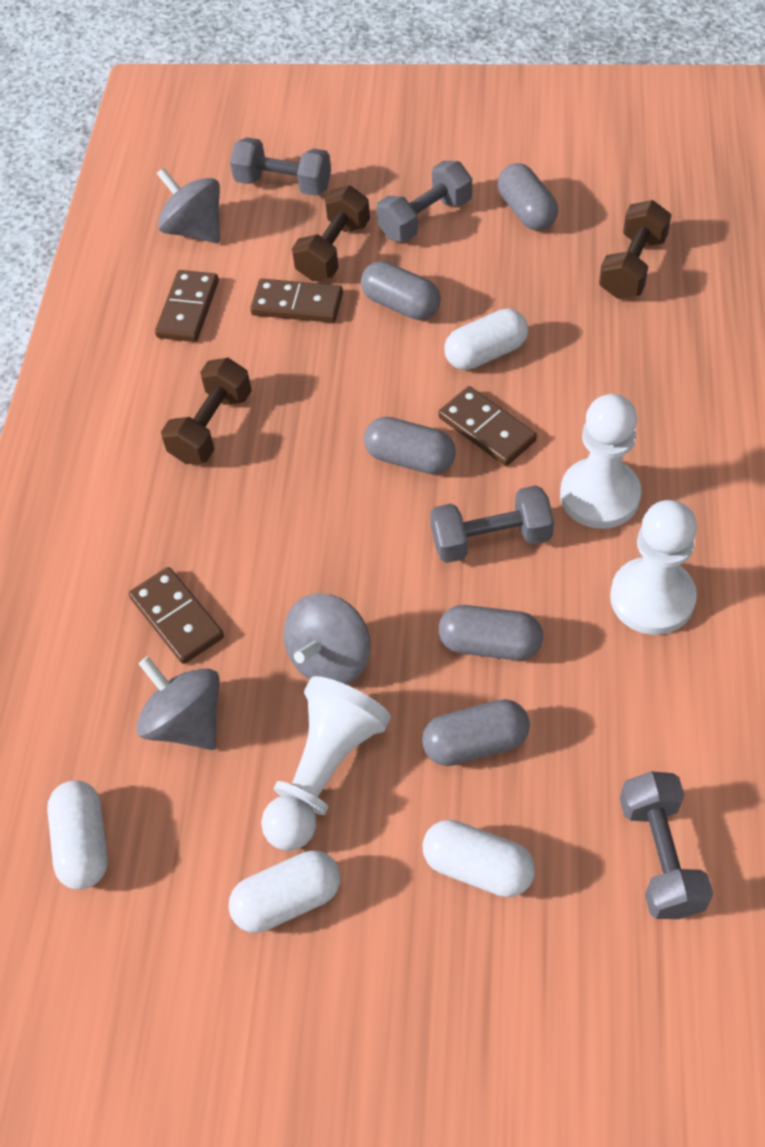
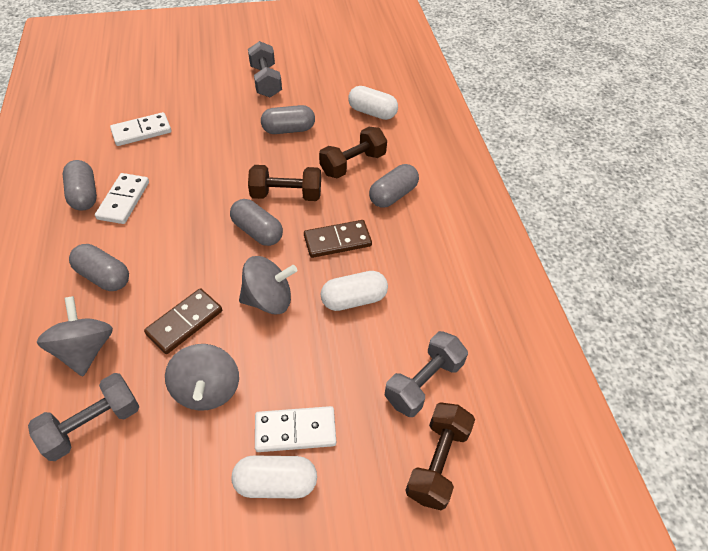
brown domino: [129,567,224,664] [155,270,219,342] [250,279,343,323] [438,386,537,466] = 4 -> [144,288,222,354] [304,220,372,258] = 2
grey dumbbell: [230,137,331,196] [376,161,472,242] [430,485,554,563] [620,771,713,919] = 4 -> [28,373,140,461] [248,41,282,97] [384,331,468,417] = 3
white capsule: [47,781,108,890] [229,850,341,933] [422,820,535,897] [444,309,528,370] = 4 -> [232,455,317,499] [321,271,388,311] [348,86,398,120] = 3
white domino: none = 0 -> [95,173,149,224] [110,112,171,146] [255,406,336,452] = 3
white pawn: [261,676,391,851] [560,394,641,529] [610,500,697,635] = 3 -> none = 0

